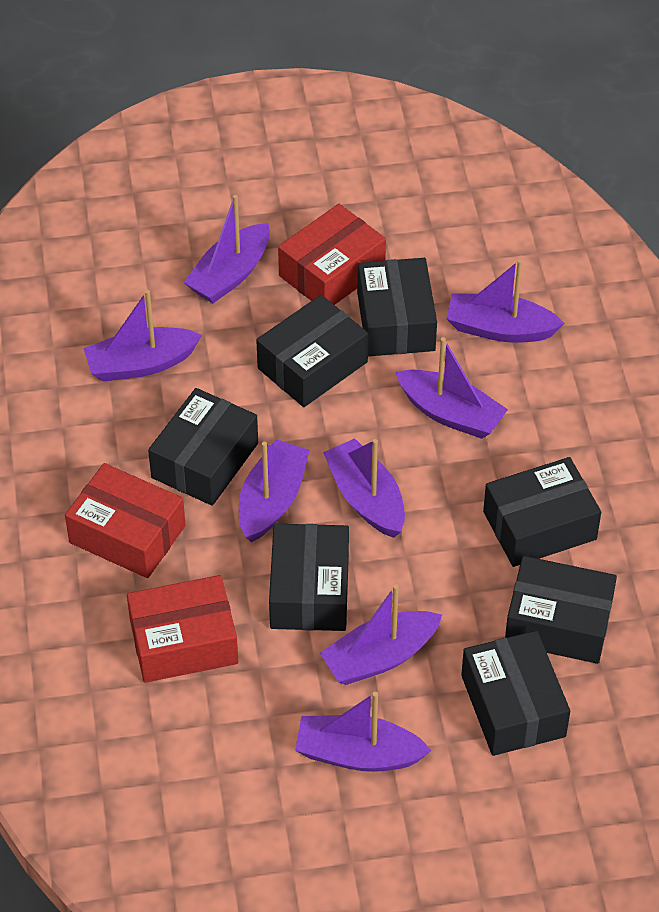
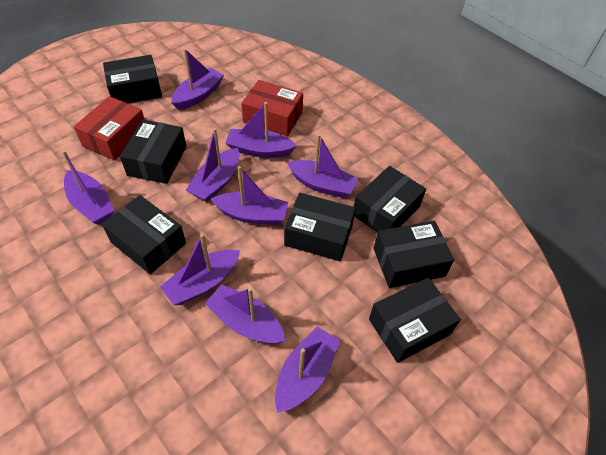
purple boat: [84,290,202,382] [184,195,270,303] [239,439,310,542] [295,692,432,772] [320,584,442,685] [323,438,405,538] [396,337,508,439] [446,259,565,343] = 8 -> [62,150,114,225] [160,234,240,305] [171,49,224,110] [186,128,240,202] [205,284,285,344] [211,166,289,225] [226,102,297,158] [275,327,341,413] [287,134,358,198] = 9
red box: [65,463,186,578] [127,575,238,683] [278,204,386,305] = 3 -> [74,96,145,161] [241,80,303,136] = 2

